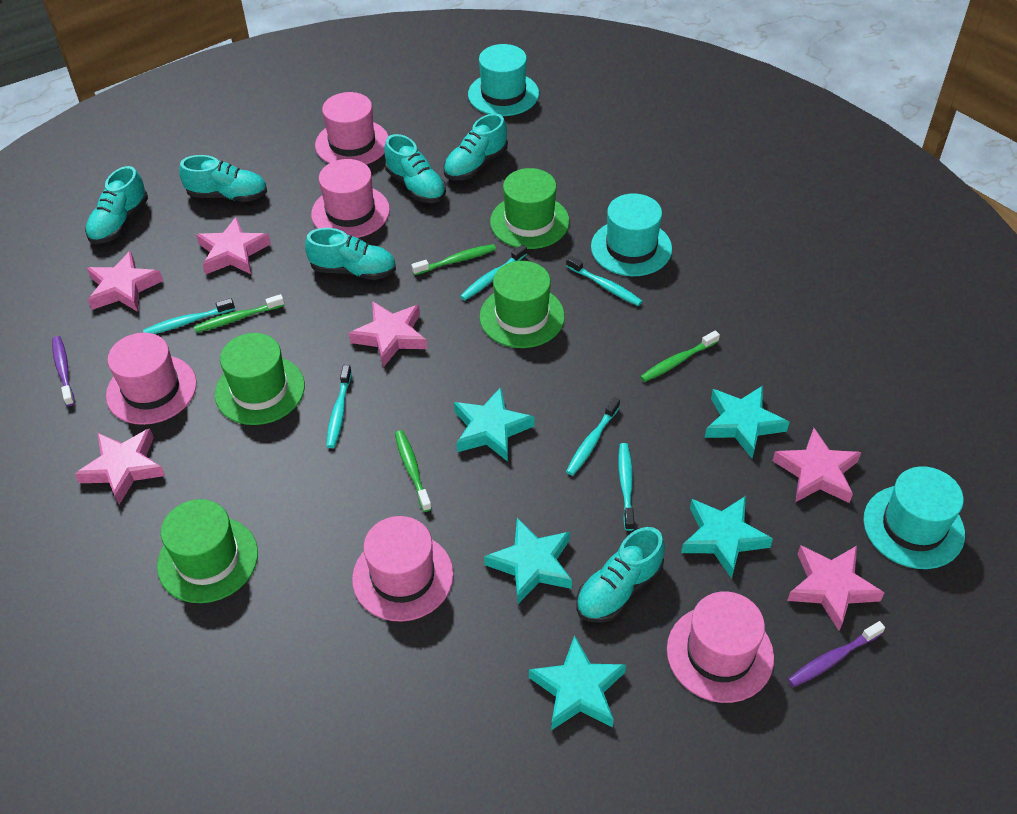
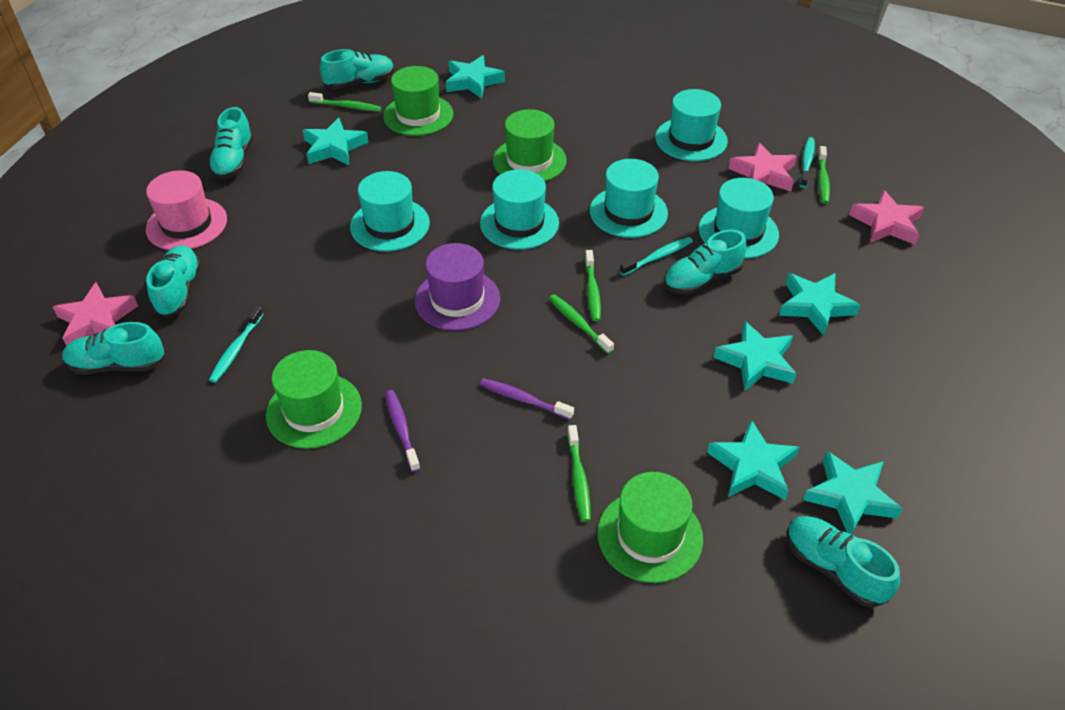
green toothbrush: [194,294,284,332] [395,430,432,512] [411,244,496,275] [640,330,720,382] = 4 -> [308,92,381,112] [549,294,614,354] [567,425,591,522] [585,250,601,321] [818,146,830,204] = 5
pink hat: [106,333,197,425] [311,159,390,238] [315,92,389,165] [352,516,454,622] [667,591,774,703] = 5 -> [146,170,227,250] = 1
pink star: [75,428,165,504] [87,251,163,312] [196,217,271,274] [349,301,427,367] [773,428,861,503] [787,545,884,631] = 6 -> [52,282,138,346] [728,143,797,191] [849,190,924,245] = 3
purple hat: none = 0 -> [415,243,500,331] = 1
turquoise hat: [468,44,539,116] [591,193,672,276] [863,466,965,569] = 3 -> [350,171,430,251] [480,169,559,250] [590,159,668,238] [655,89,728,161] [699,178,779,259] = 5
turquoise star: [454,387,534,462] [484,518,572,604] [529,635,626,731] [681,496,773,579] [705,386,789,458] = 5 -> [302,118,369,165] [446,55,505,99] [707,419,800,500] [713,320,797,391] [779,273,860,336] [803,451,902,534] = 6
turquoise toothbrush: [143,298,235,334] [326,365,352,448] [460,245,527,300] [566,256,642,306] [566,397,620,476] [618,443,634,531] = 6 -> [209,306,263,383] [620,237,693,276] [800,137,815,188] = 3

